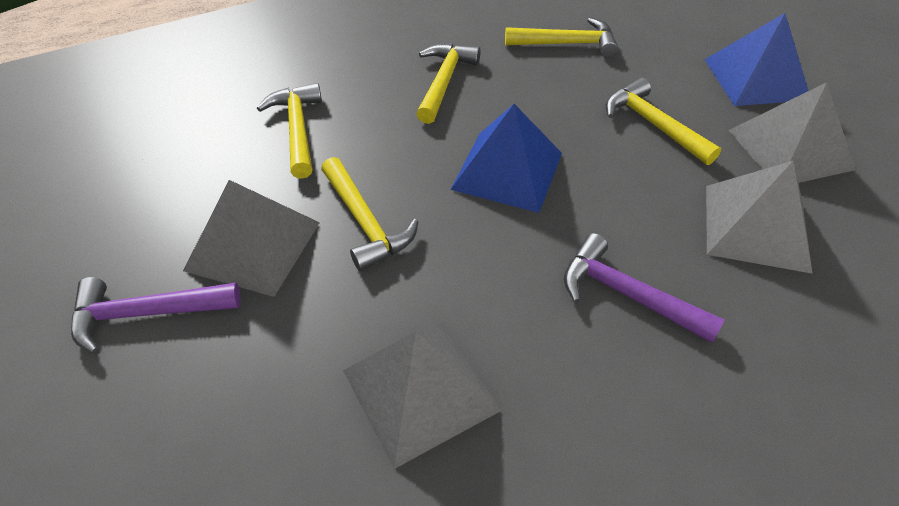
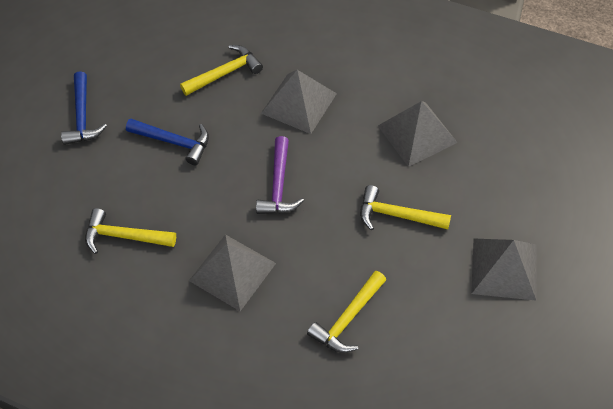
blue hammer: none = 0 -> [61,71,107,145] [126,118,209,165] = 2
blue pyramid: [450,104,562,213] [704,13,808,106] = 2 -> none = 0
purple hammer: [71,277,241,354] [564,233,725,343] = 2 -> [256,136,304,214] = 1
yellow hammer: [257,83,322,179] [321,157,419,271] [416,43,481,124] [505,17,618,58] [606,78,721,165] = 5 -> [85,208,176,254] [180,45,263,96] [307,271,386,353] [360,185,451,230] = 4

